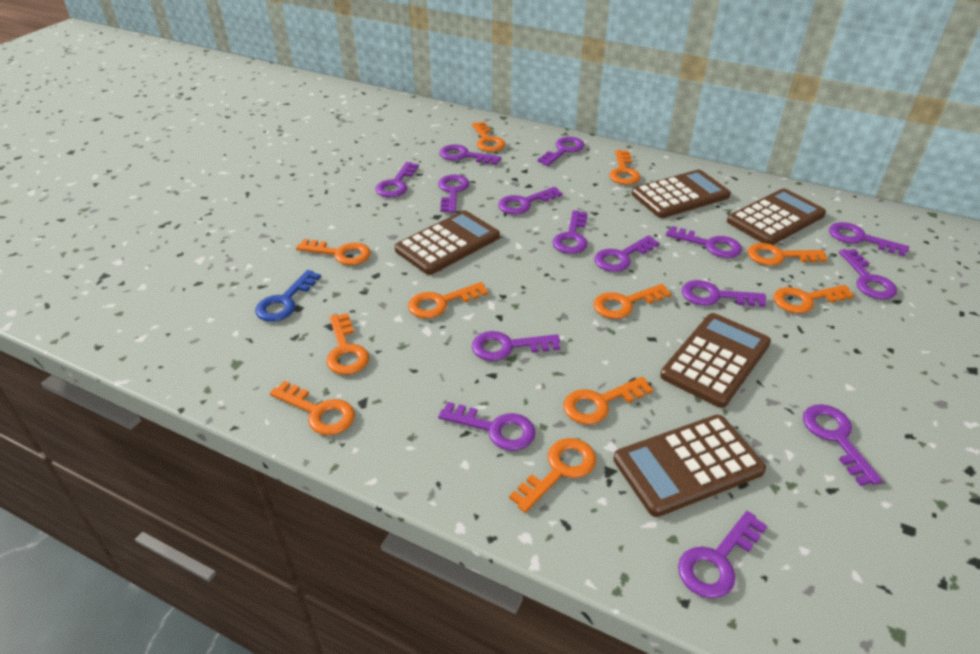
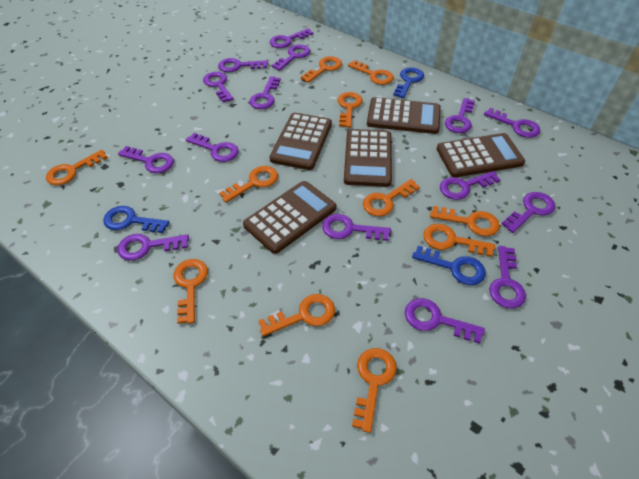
blue key: [255,270,321,322] = 1 -> [103,206,170,233] [393,67,424,98] [412,246,486,285] = 3

